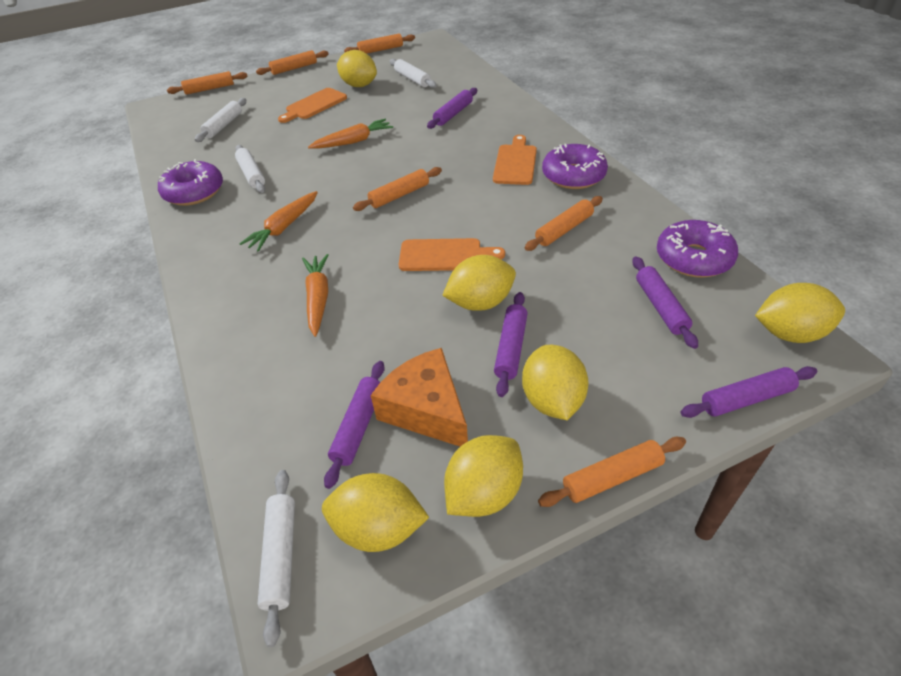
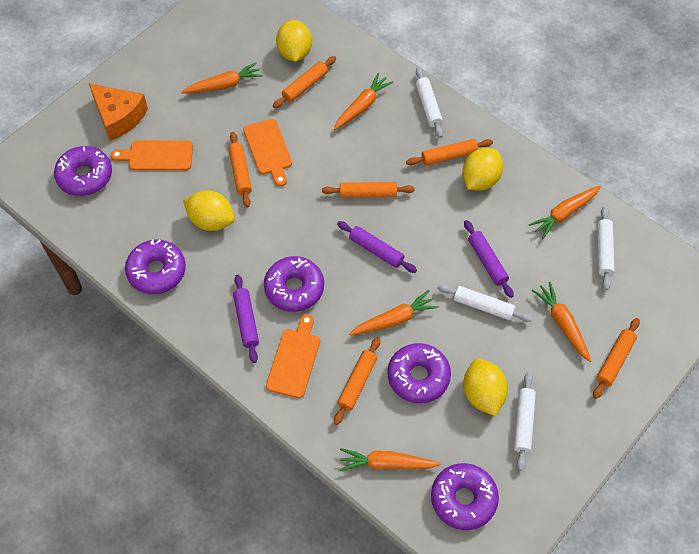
orange carrot: [239,191,318,252] [302,254,329,337] [308,119,393,149] = 3 -> [181,62,263,93] [334,73,394,130] [339,448,441,471] [349,290,439,335] [529,186,601,239] [532,281,591,362] = 6
purple donut: [158,159,223,206] [542,144,608,189] [657,220,738,278] = 3 -> [54,146,112,196] [125,239,186,294] [264,256,324,312] [388,343,451,403] [431,463,499,530] = 5
purple rolling pin: [324,361,385,489] [427,88,477,129] [494,292,528,397] [632,257,698,349] [680,366,817,418] = 5 -> [233,275,259,363] [337,221,417,273] [464,220,514,298] = 3
yellow lemon: [322,473,429,552] [337,50,377,87] [442,255,516,311] [444,435,523,517] [522,345,588,420] [755,283,845,343] = 6 -> [183,191,235,231] [276,20,312,62] [462,148,503,190] [463,359,508,416] = 4

